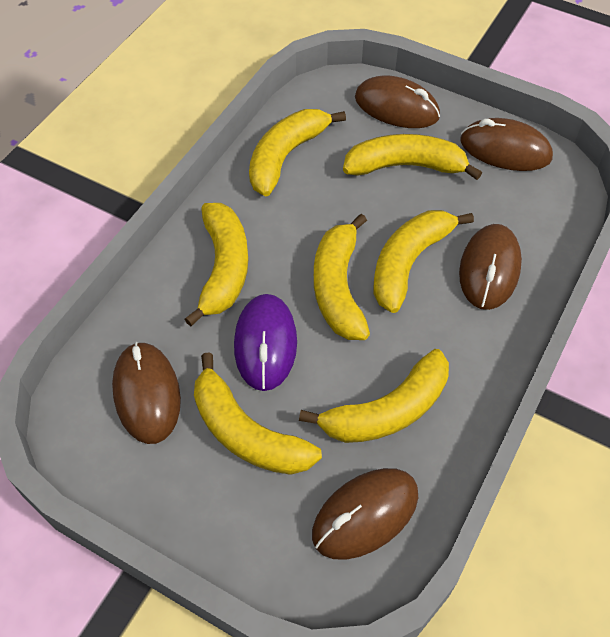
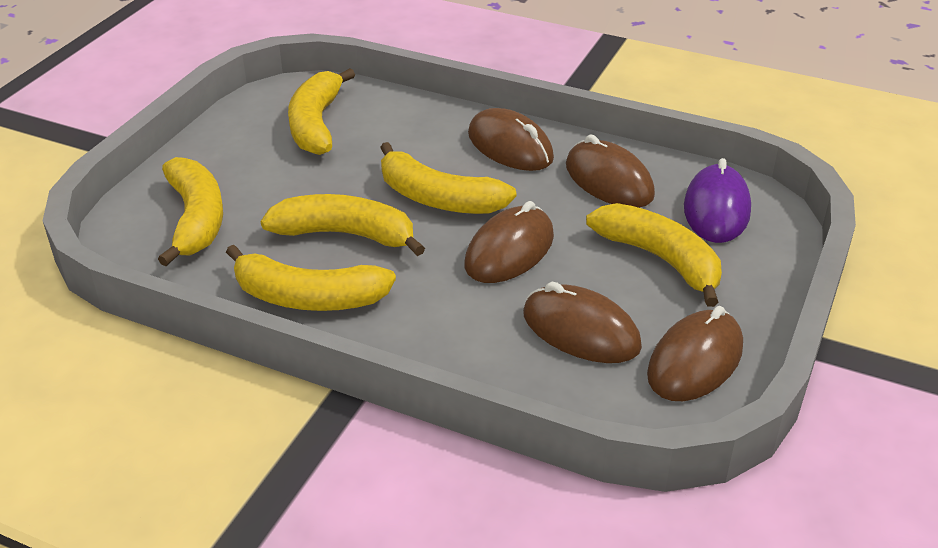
yellow banana: [184,203,248,327] [194,352,322,475] [249,109,346,196] [299,349,449,443] [314,214,370,340] [343,134,482,180] [373,210,474,313] = 7 -> [158,157,223,266] [226,245,396,311] [260,194,425,256] [288,68,355,155] [380,142,517,214] [586,203,722,307] = 6

